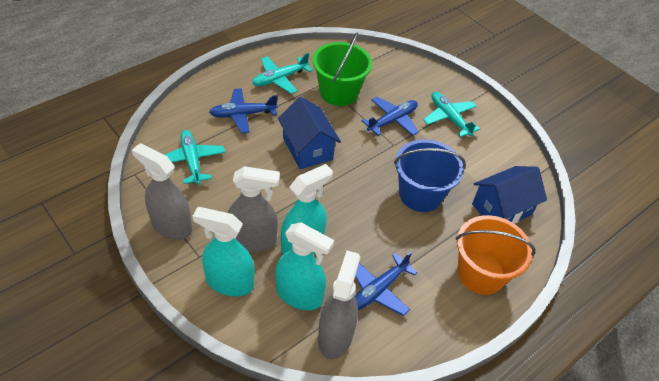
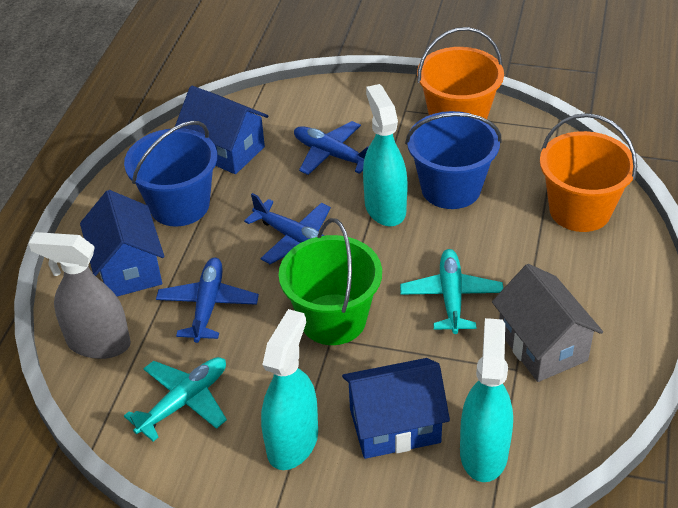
blue bucket: [394,139,466,212] = 1 -> [124,121,217,227] [405,111,502,209] = 2
blue house: [278,97,341,169] [472,166,547,224] = 2 -> [80,190,164,297] [175,86,269,174] [342,358,450,459] = 3
grey house: none = 0 -> [492,264,603,382] = 1
grey spray bottle: [132,143,192,240] [228,166,280,252] [318,251,360,359] = 3 -> [29,232,131,359] = 1
orange bucket: [455,215,536,295] = 1 -> [417,27,504,119] [540,113,637,232] = 2
turquoise plane: [165,130,226,185] [252,53,312,94] [423,92,480,137] = 3 -> [124,357,227,442] [400,249,503,334] = 2

